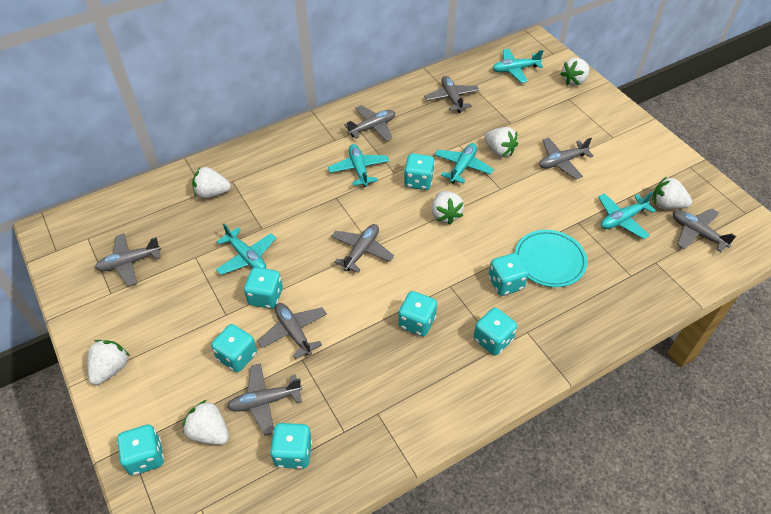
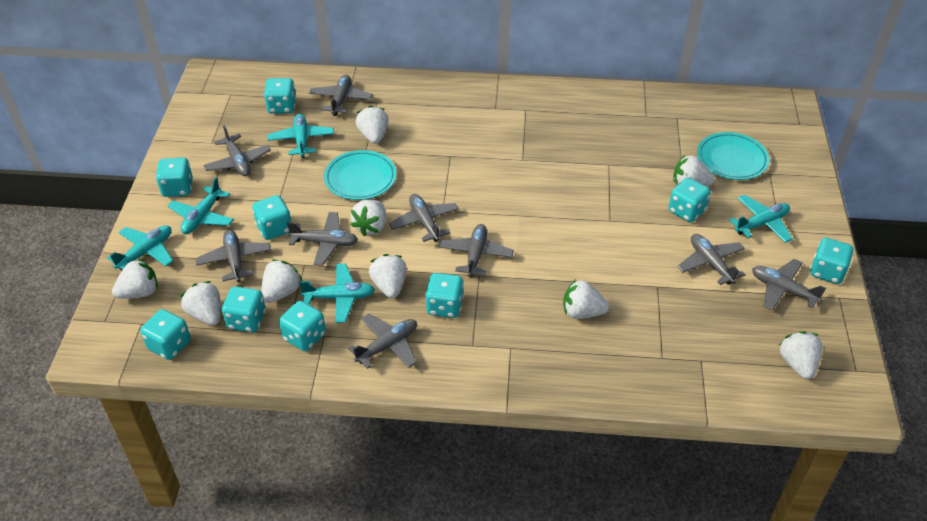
grey plane: [95,233,161,286] [227,363,302,436] [257,303,327,359] [331,224,394,273] [344,105,395,141] [424,76,480,113] [539,138,594,179] [673,209,736,252] = 8 -> [195,229,271,282] [203,125,271,176] [287,212,358,266] [309,75,373,116] [348,314,417,369] [389,194,459,242] [439,224,514,277] [677,234,745,285] [752,259,826,311] = 9
turquoise dice: [117,424,164,475] [211,324,257,372] [244,267,283,309] [270,423,312,469] [398,291,437,336] [404,153,435,190] [474,308,517,355] [488,253,528,296] = 8 -> [141,309,191,360] [156,158,193,197] [222,287,266,332] [252,195,291,240] [264,78,296,114] [279,301,326,351] [425,273,464,318] [669,178,711,222] [810,238,853,284] = 9
turquoise plate: [515,230,587,287] = 1 -> [324,150,396,200] [697,132,769,180] = 2
white strawberry: [88,340,130,385] [182,400,229,445] [192,167,231,199] [432,191,464,225] [484,127,518,157] [560,58,589,86] [652,177,692,209] = 7 -> [112,258,158,299] [181,281,221,325] [261,259,302,303] [351,200,386,236] [356,105,389,144] [369,254,407,298] [563,279,609,319] [673,155,715,186] [779,331,822,379] = 9

